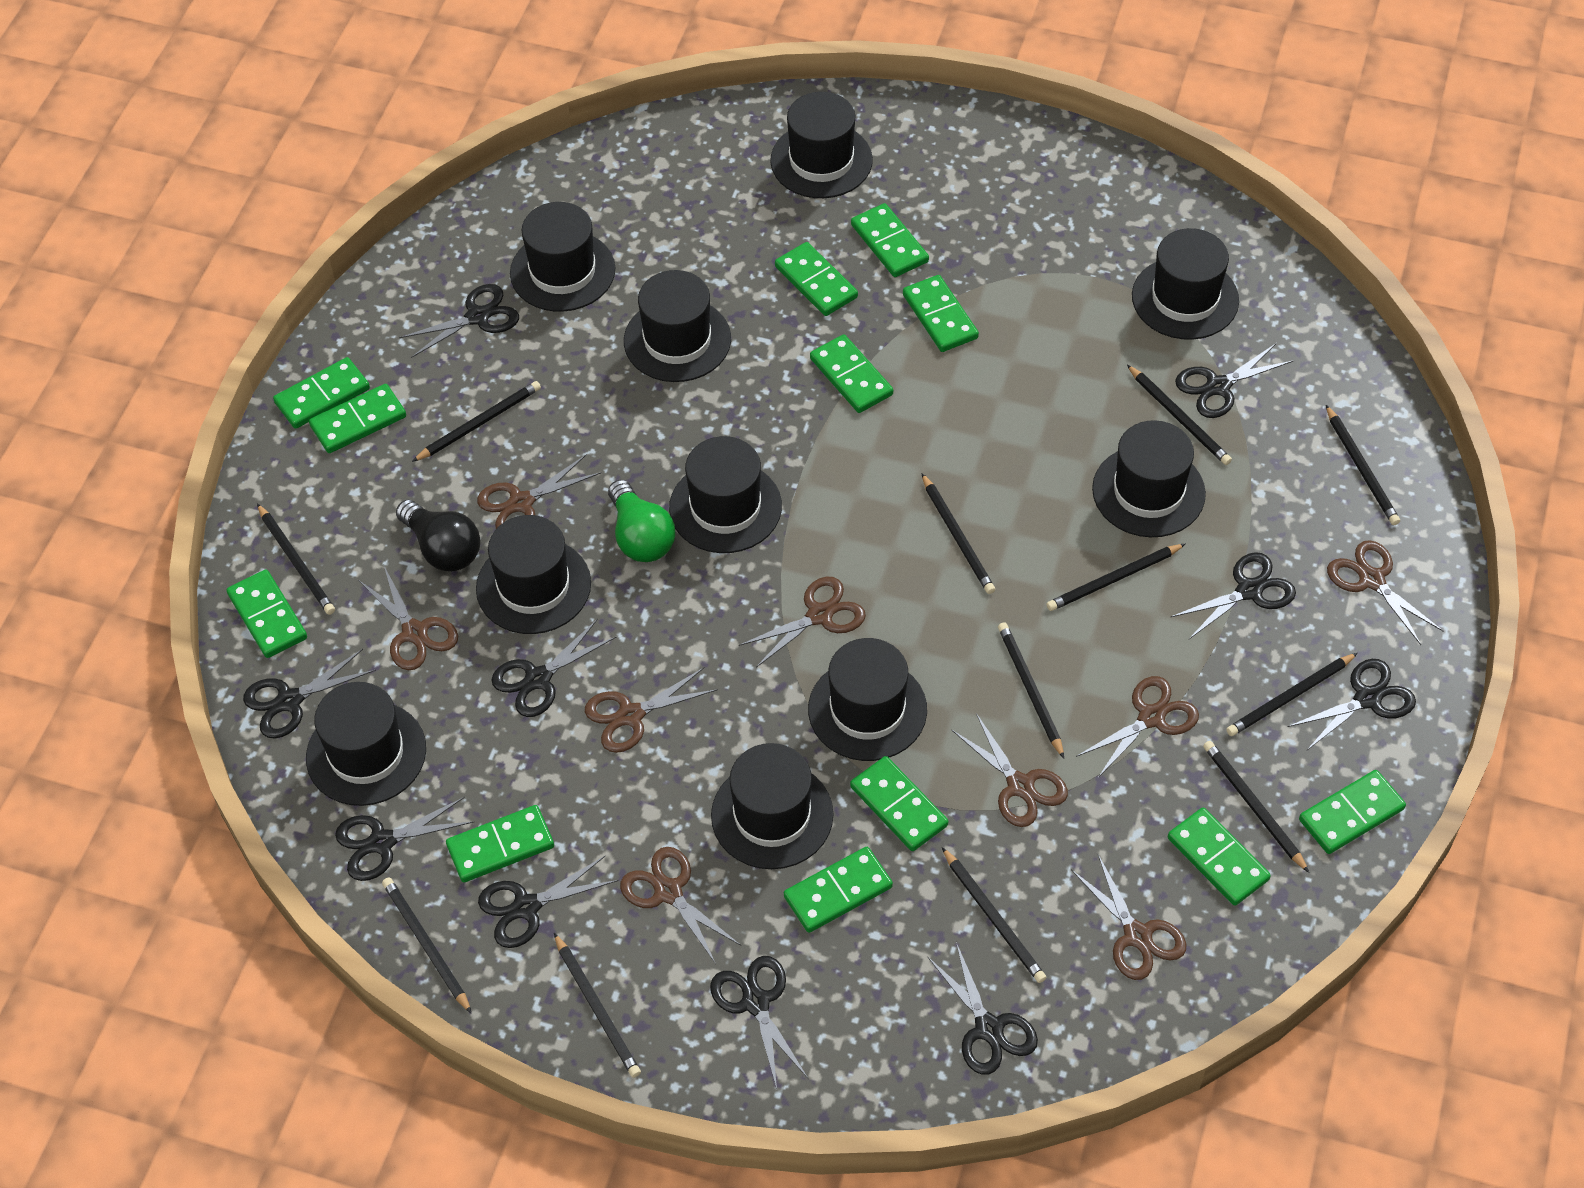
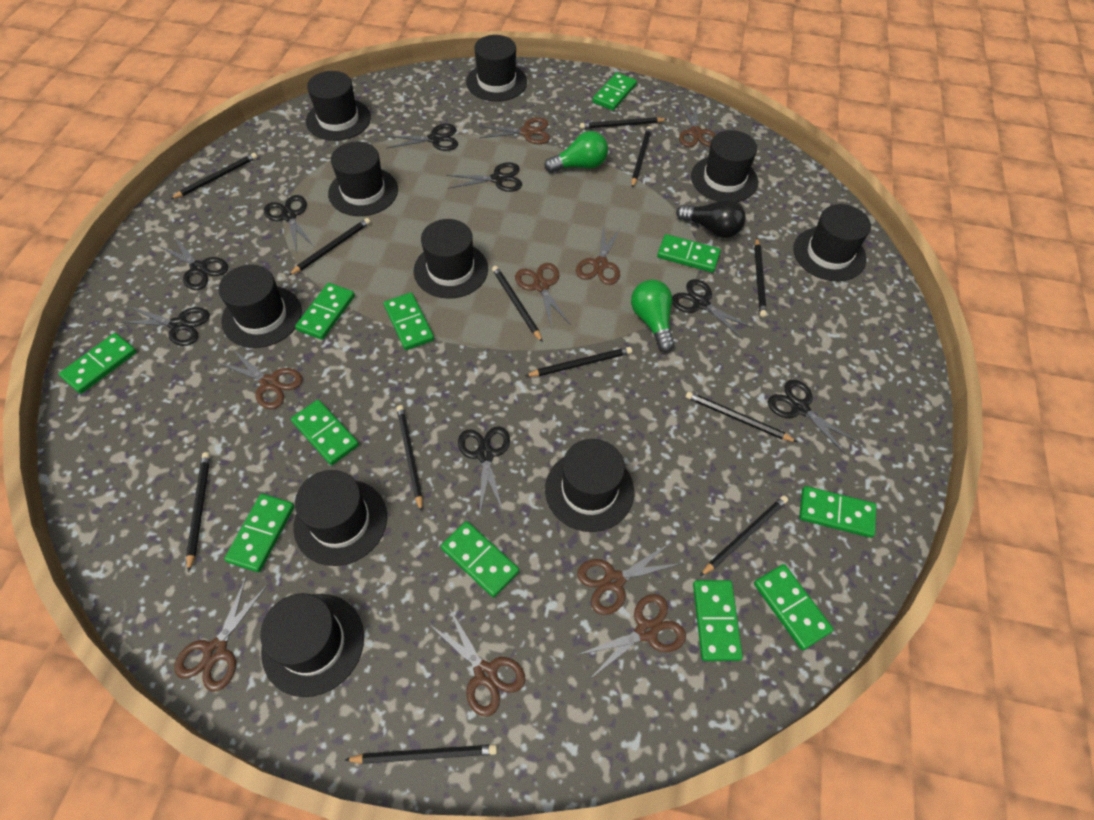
black scissors: [243,649,376,738] [335,797,474,881] [399,284,519,358] [478,855,619,948] [491,619,617,717] [710,956,808,1089] [927,942,1038,1075] [1171,552,1296,639] [1175,343,1294,418] [1288,659,1416,750] = 10 -> [118,306,210,346] [157,236,228,290] [264,195,315,250] [385,124,458,151] [446,162,522,192] [458,426,510,512] [672,279,753,339] [768,380,858,455] = 8
green domino: [227,569,307,658] [273,357,370,429] [309,384,406,453] [446,805,554,882] [775,242,858,316] [784,847,893,933] [810,334,893,413] [850,756,948,851] [851,203,929,277] [903,275,979,352] [1168,807,1271,906] [1299,770,1406,854] = 12 -> [59,333,137,394] [224,494,295,572] [291,400,359,465] [295,283,355,340] [384,293,434,350] [441,521,519,597] [593,73,637,110] [657,234,721,273] [693,580,743,661] [754,564,834,650] [799,486,876,538] = 11
green light bulb: [608,480,675,562] = 1 -> [544,131,608,173] [631,280,675,352] = 2

